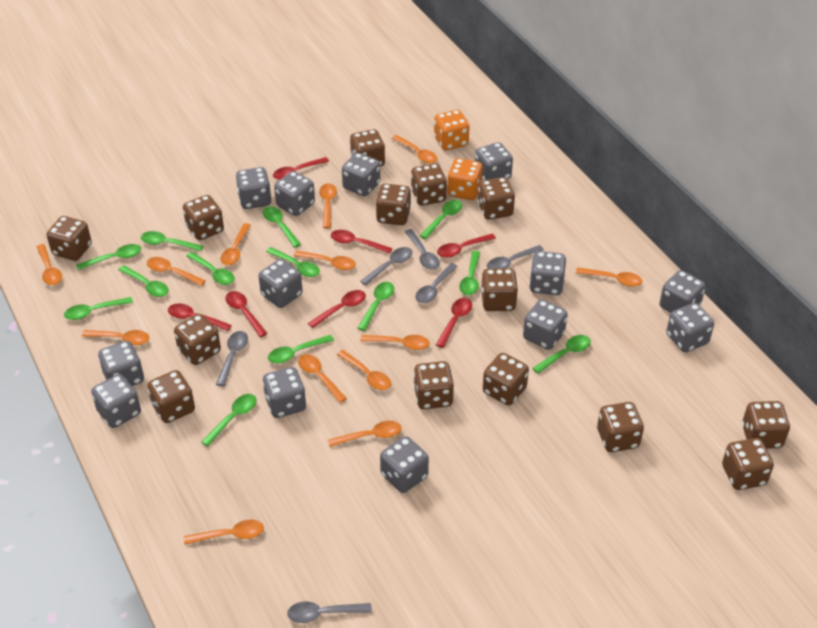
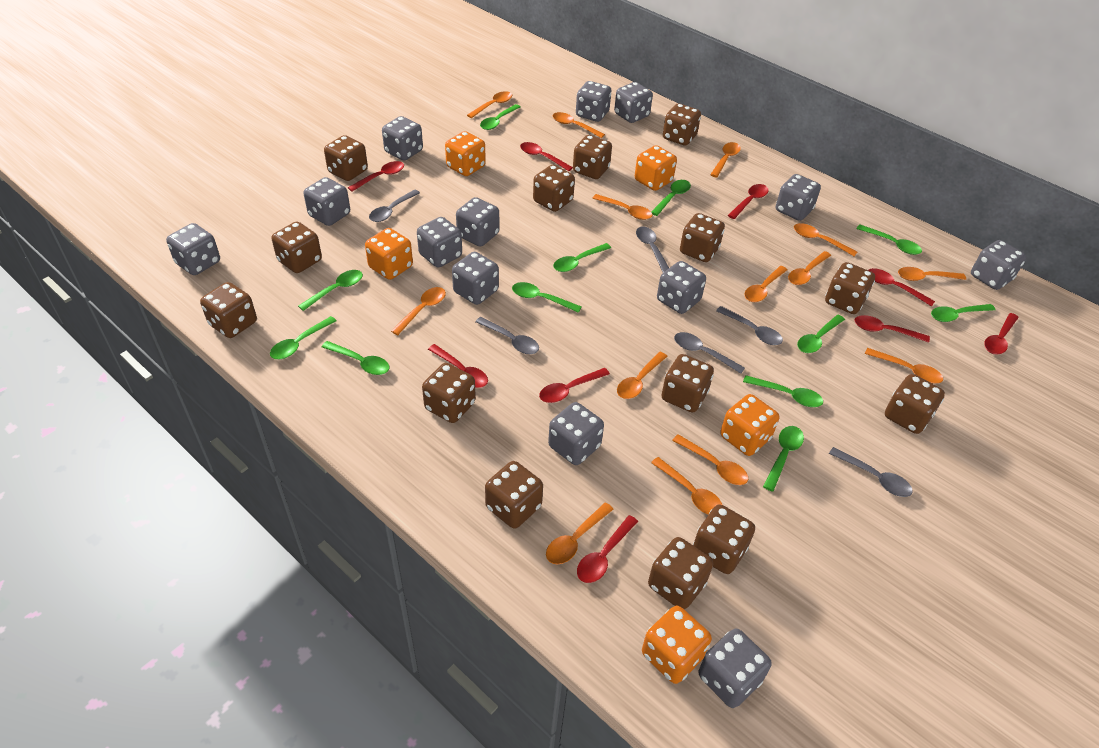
green spoon: [64,297,133,320] [77,244,141,270] [118,265,169,297] [141,231,204,251] [186,252,235,285] [201,394,257,446] [263,206,301,248] [266,247,320,277] [268,335,334,363] [358,282,394,331] [420,200,462,240] [459,251,480,295] [532,335,591,374] = 13 -> [270,316,337,359] [298,270,363,311] [322,341,389,375] [480,104,520,130] [512,282,581,313] [553,243,611,272] [651,180,691,216] [743,375,823,407] [763,426,804,492] [797,315,845,353] [856,225,922,255] [931,304,995,322] = 12
orange dice: [434,110,470,151] [447,158,483,200] = 2 -> [365,228,413,280] [445,131,486,176] [635,145,677,191] [642,606,712,684] [720,394,779,456] = 5
orange spoon: [37,244,62,285] [82,330,150,345] [147,257,206,286] [184,520,264,545] [221,223,251,265] [293,251,356,270] [298,354,347,403] [319,183,337,228] [328,421,401,447] [337,350,391,390] [360,335,430,350] [392,135,437,164] [576,267,642,287] = 13 -> [391,287,446,335] [467,91,512,118] [546,502,613,564] [553,112,605,138] [592,194,652,220] [617,352,668,399] [651,457,722,515] [672,434,748,485] [710,142,741,177] [744,266,788,302] [788,251,831,285] [794,223,857,256] [865,348,943,383] [898,267,966,281] = 14
red spoon: [168,303,232,331] [225,291,267,337] [273,157,329,180] [308,290,366,328] [331,230,393,254] [436,298,472,348] [437,234,496,258] = 7 -> [348,161,404,192] [428,344,488,388] [520,142,573,171] [539,368,610,403] [577,515,638,583] [728,184,769,219] [855,315,930,343] [869,268,935,306] [984,313,1019,354] = 9

